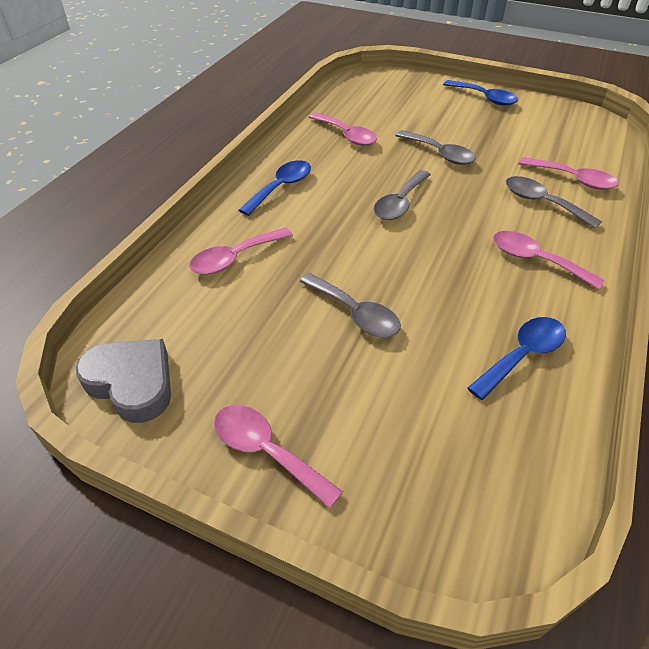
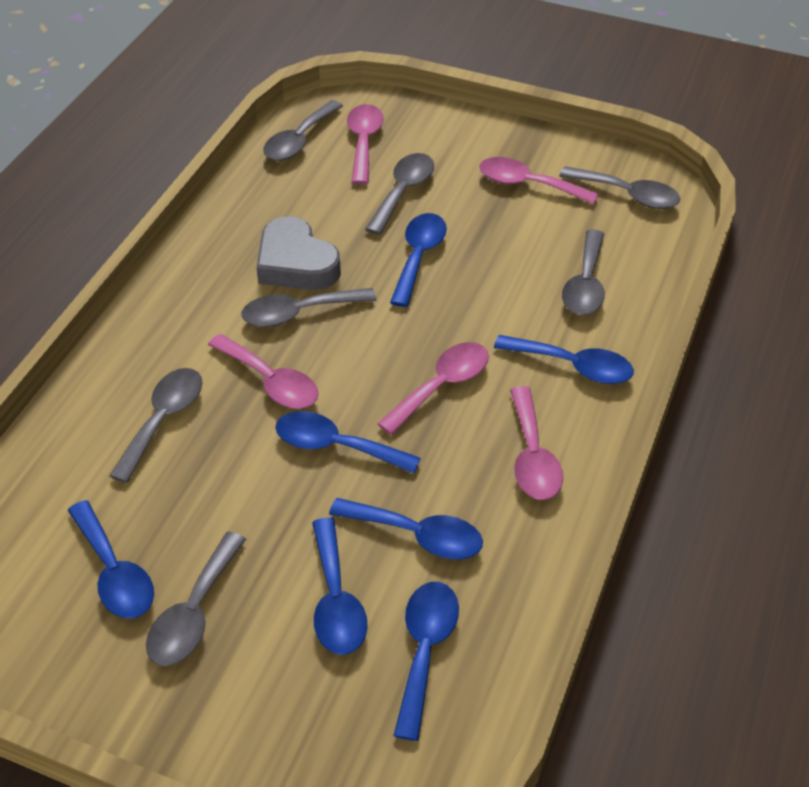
blue spoon: [239,160,311,216] [443,80,518,106] [467,317,566,400] = 3 -> [67,500,154,618] [275,411,421,474] [312,518,368,655] [329,498,483,559] [390,213,447,307] [394,582,459,741] [494,335,634,384] = 7
grey spoon: [299,273,401,337] [374,170,431,220] [395,130,476,165] [506,176,602,229] = 4 -> [109,368,202,483] [146,532,246,666] [242,288,377,327] [263,100,343,161] [365,153,434,235] [559,166,680,209] [562,229,605,315] = 7

